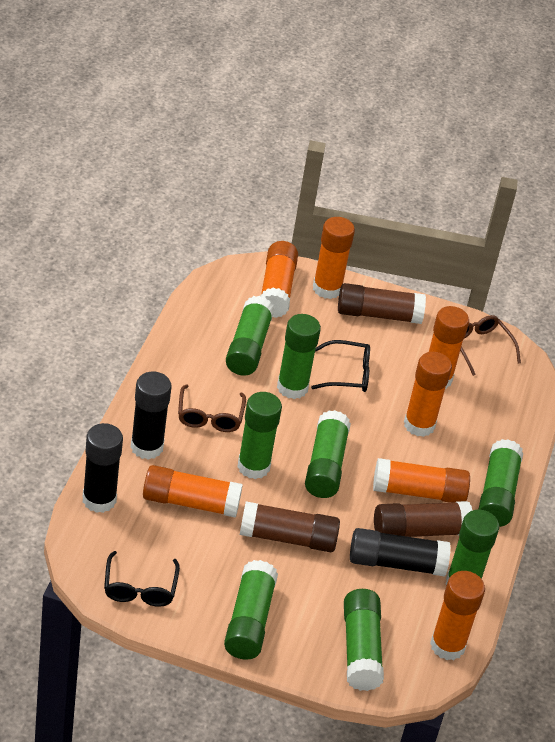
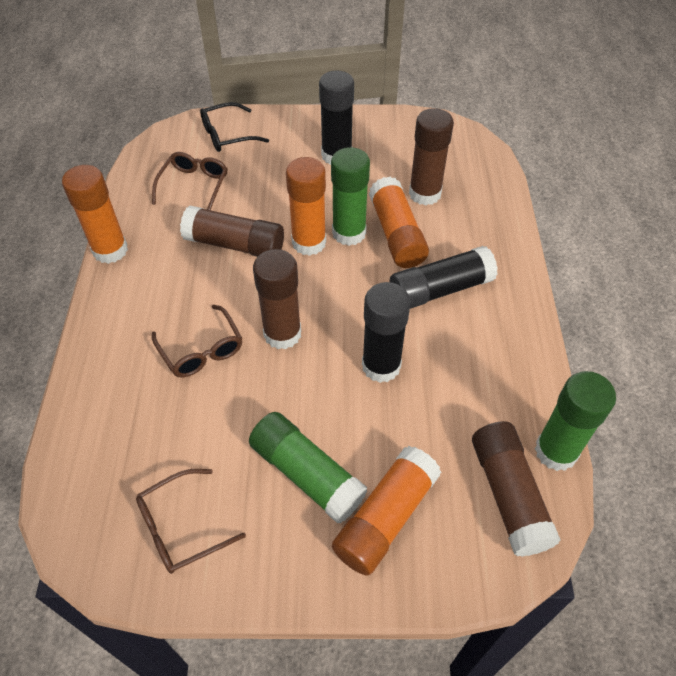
black glasses: [104,551,180,607] [311,340,370,392] = 2 -> [200,102,269,152] = 1
brown glasses: [178,385,246,432] [460,315,521,376] = 2 -> [136,469,246,574] [152,152,228,210] [152,305,242,377] = 3
brown glue stick: [240,501,340,552] [338,283,426,324] [374,501,473,537] = 3 -> [180,205,284,257] [253,249,301,349] [409,108,454,205] [472,421,561,557] = 4
green glue stick: [224,560,278,660] [226,296,275,376] [237,392,282,479] [277,314,321,399] [305,410,351,498] [344,589,384,691] [446,509,499,585] [478,439,523,527] = 8 -> [249,412,368,524] [331,147,370,246] [535,371,616,471] = 3
orange glue stick: [143,465,243,518] [260,241,298,318] [313,217,355,299] [373,458,470,503] [404,352,452,437] [429,306,469,389] [430,571,485,660] = 7 -> [62,165,128,264] [286,157,326,256] [332,446,441,576] [369,177,429,268] = 4

